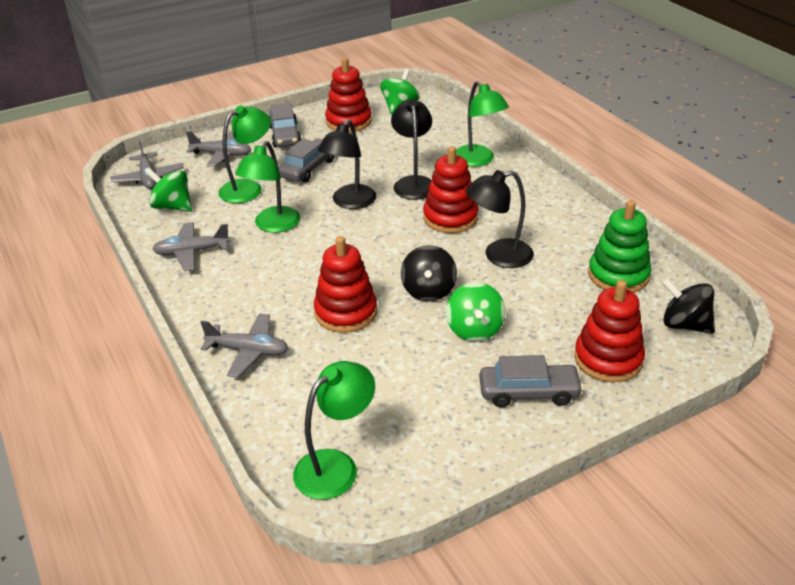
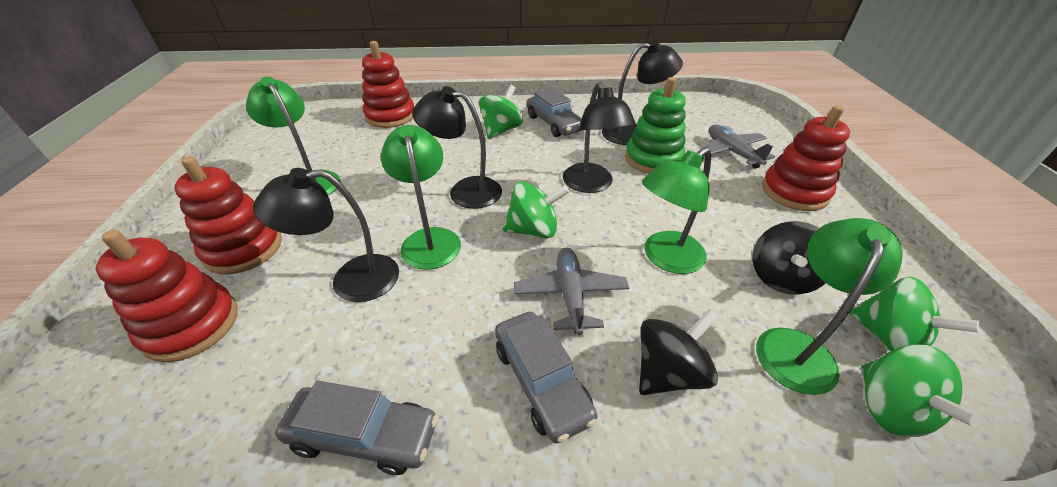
black lamp: [318,119,376,209] [391,100,432,200] [466,170,534,268] = 3 -> [253,168,399,302] [412,86,502,209] [563,82,635,193] [602,40,683,145] = 4
green spinning top: [145,167,192,211] [380,69,419,115] [446,282,505,342] = 3 -> [479,85,523,139] [503,181,569,238] [849,277,981,351] [861,345,983,437] = 4
grey plane: [111,140,184,189] [152,222,231,271] [186,131,251,167] [201,313,288,378] = 4 -> [514,248,629,335] [700,125,775,169] = 2

